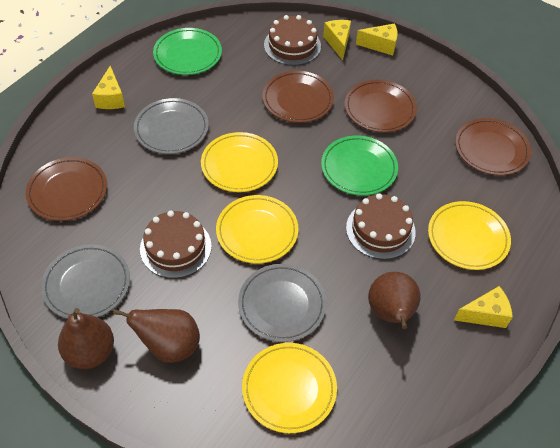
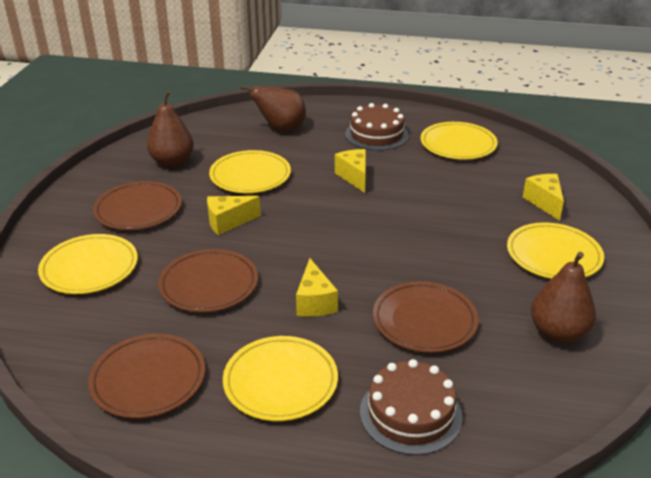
brown cake: [140,210,212,278] [264,15,321,65] [346,193,416,259] = 3 -> [345,103,409,151] [360,359,463,455] = 2
green plate: [153,28,222,75] [321,136,398,196] = 2 -> none = 0
grey plate: [41,244,130,319] [134,98,209,154] [238,264,326,342] = 3 -> none = 0
yellow plate: [201,132,278,192] [216,195,298,263] [242,343,337,433] [428,201,511,270] = 4 -> [38,234,138,294] [209,150,291,193] [223,336,338,421] [420,122,498,159] [507,222,604,279] = 5

